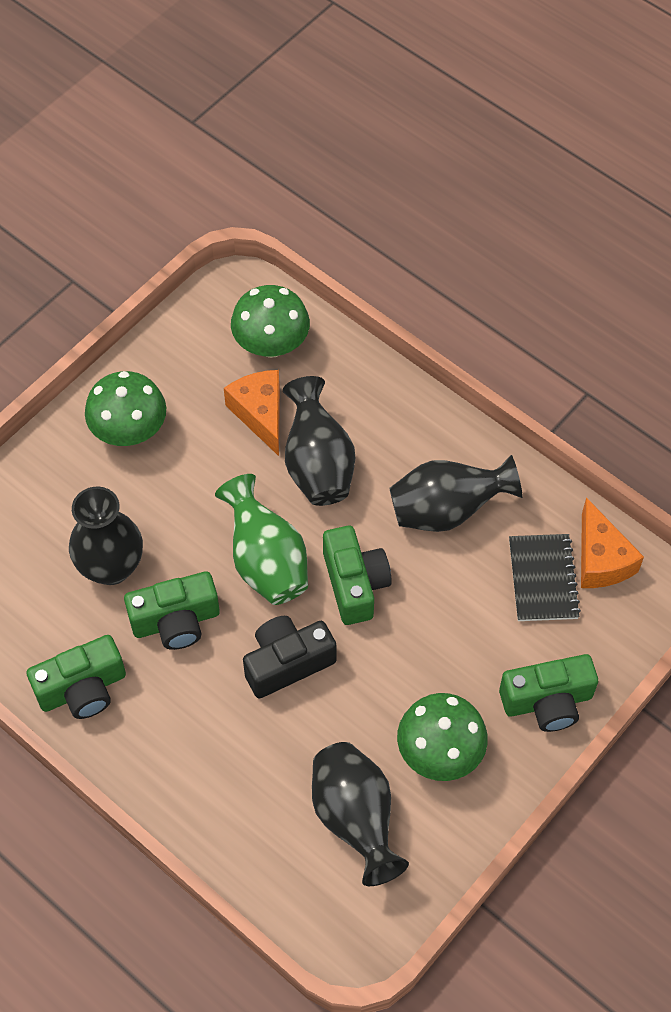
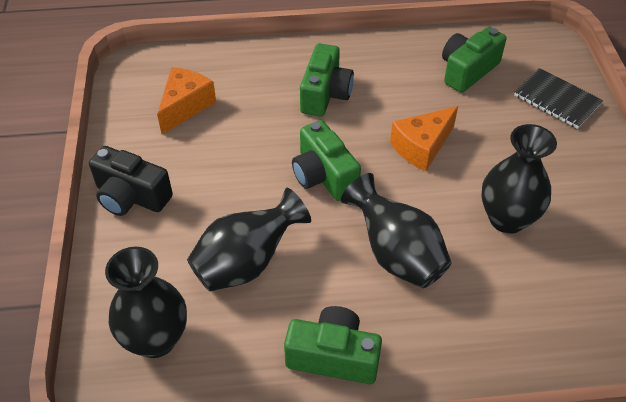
green mushroom: [85,371,166,446] [231,285,310,358] [397,693,488,781] = 3 -> none = 0
green vase: [215,474,308,605] = 1 -> none = 0

